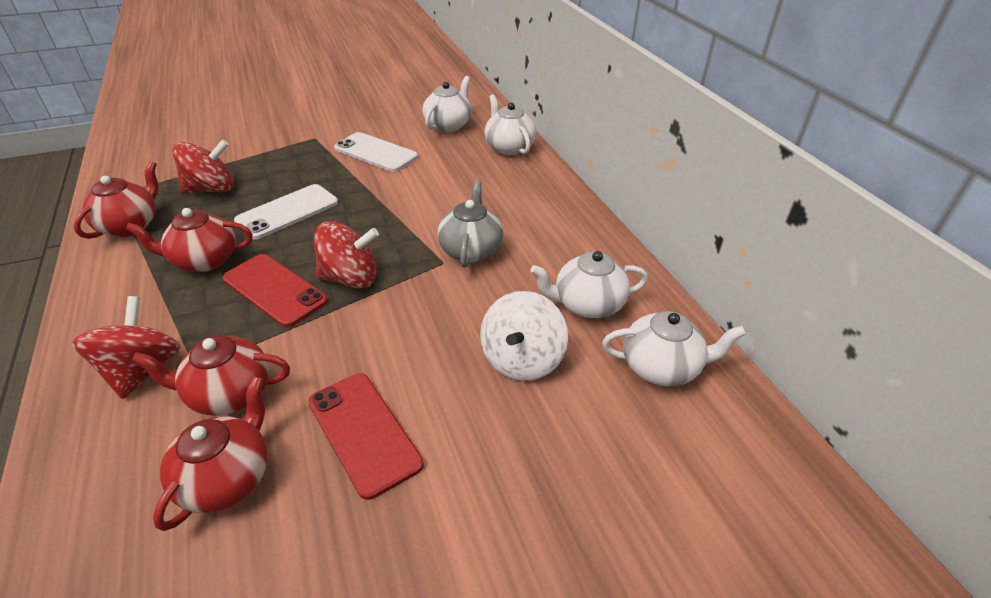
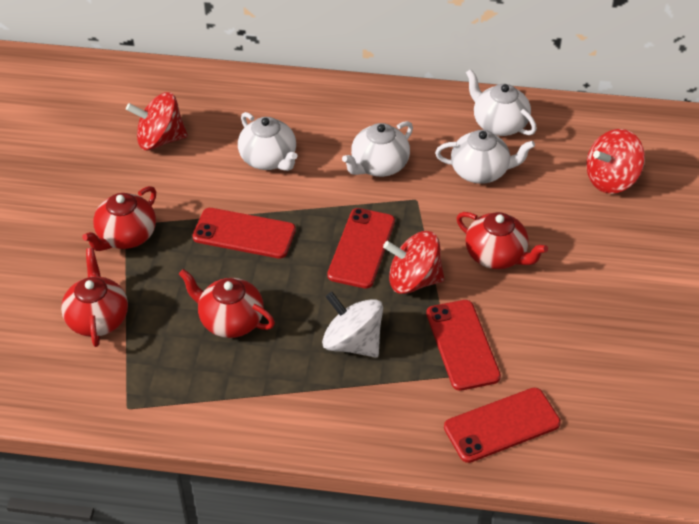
grey teapot: [437,181,504,268] = 1 -> none = 0
red phone: [223,254,328,327] [308,373,424,500] = 2 -> [192,208,296,259] [327,208,395,289] [426,300,501,391] [444,388,561,463] = 4
white phone: [234,184,338,240] [334,132,418,172] = 2 -> none = 0

